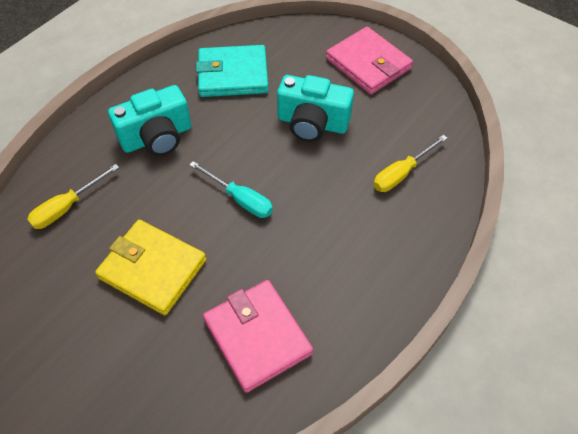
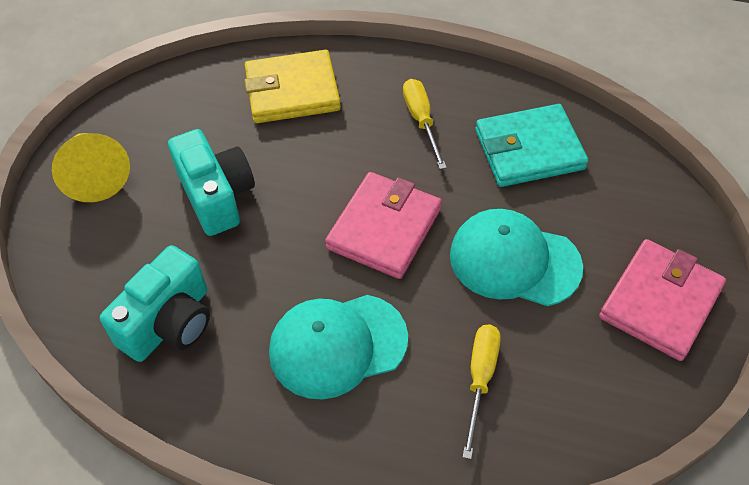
turquoise cap: none = 0 -> [269,295,408,399] [450,209,583,306] = 2
turquoise screwdriver: [189,161,273,218] = 1 -> none = 0
yellow cone: none = 0 -> [52,133,130,202] = 1

